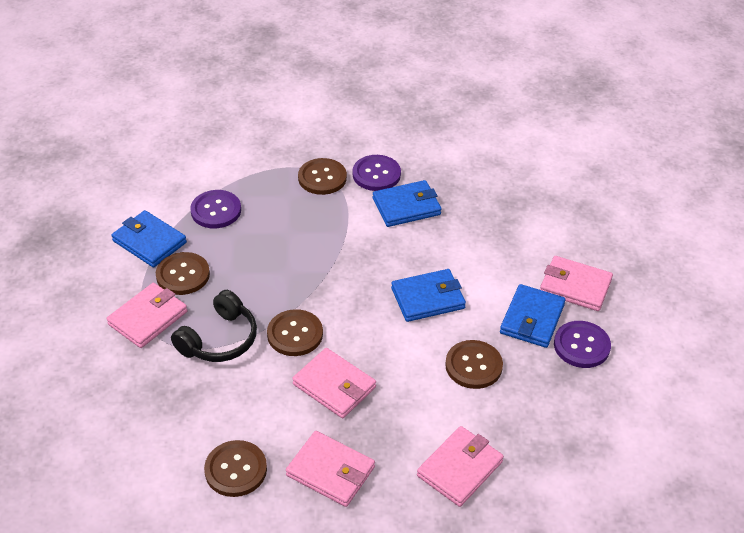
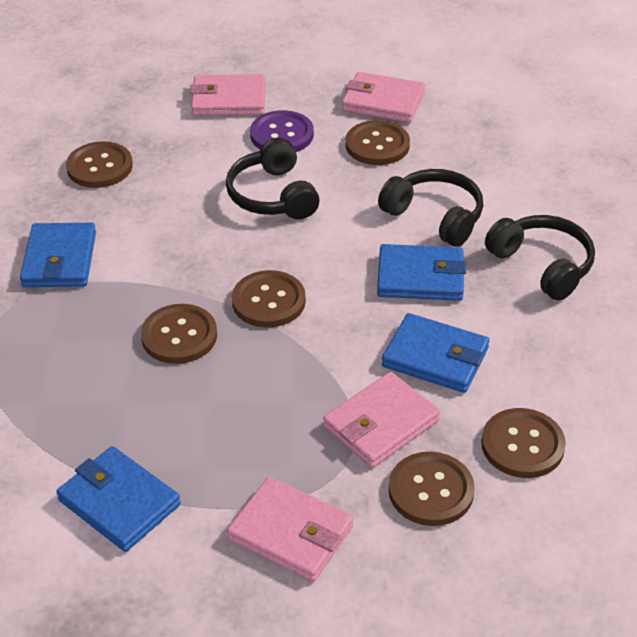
black headphones: [171,290,257,362] = 1 -> [226,138,320,219] [378,169,483,247] [485,215,595,301] = 3
brown button: [156,252,210,295] [204,440,267,497] [267,309,323,356] [298,158,347,195] [445,340,503,389] = 5 -> [66,141,133,188] [141,304,217,364] [232,270,306,328] [345,120,410,165] [389,452,475,526] [481,408,566,478] = 6
pink wallet: [106,283,188,348] [286,431,375,507] [292,348,376,418] [417,426,504,507] [540,256,613,311] = 5 -> [190,74,265,116] [227,477,354,582] [323,372,440,468] [342,72,425,123] = 4
purple button: [190,190,241,228] [353,155,401,191] [554,321,611,368] = 3 -> [250,110,314,152] = 1

